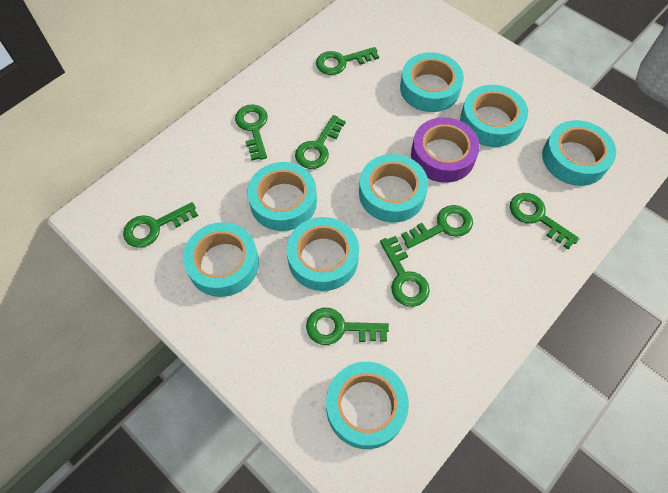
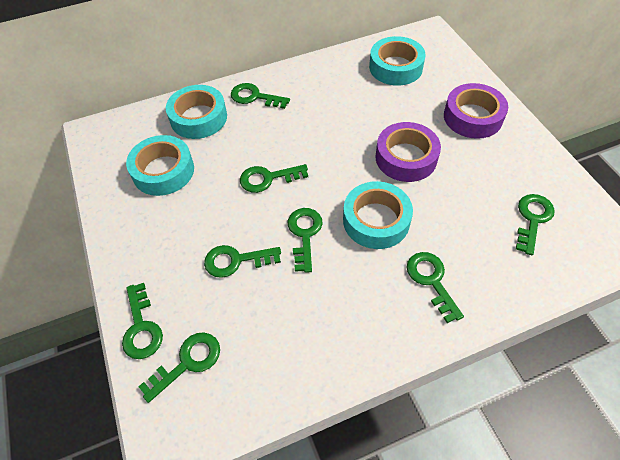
purple tape: [411,117,480,183] = 1 -> [376,122,441,182] [444,83,508,139] = 2
turquoise tape: [183,222,259,297] [247,162,317,231] [286,217,359,291] [326,362,409,449] [359,154,428,222] [400,52,464,112] [460,85,528,147] [542,120,616,186] = 8 -> [126,135,194,196] [166,85,227,139] [343,181,413,249] [369,36,426,86] = 4

